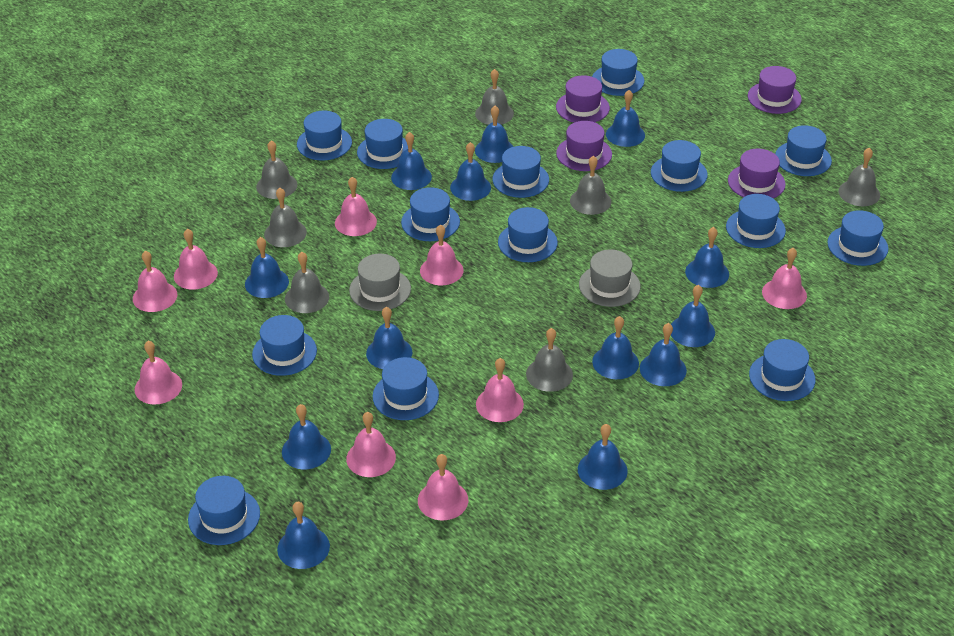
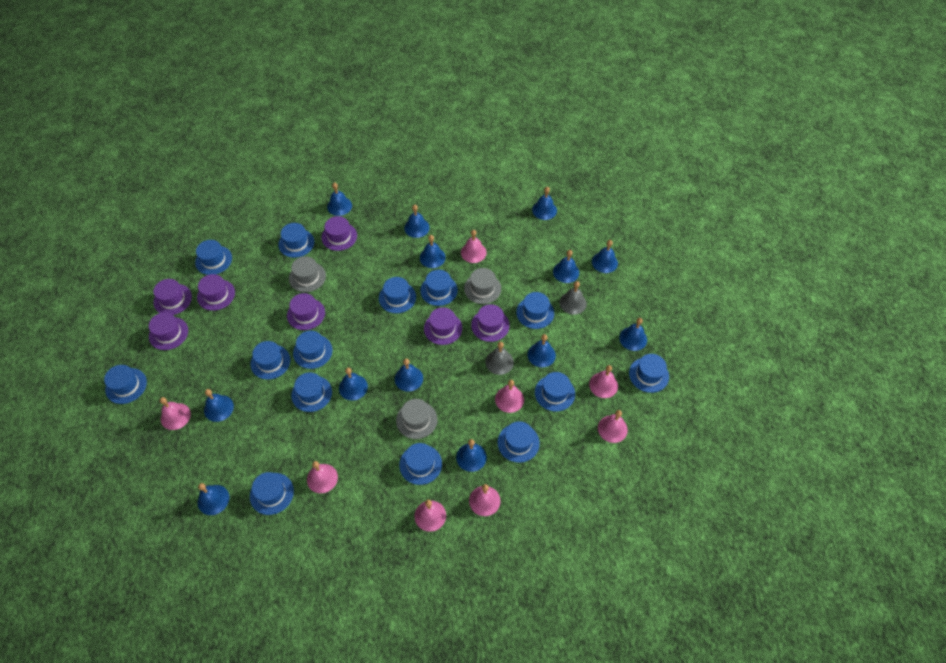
grey bell: [256,141,297,199] [264,188,307,247] [285,252,329,313] [475,69,514,125] [526,328,573,392] [570,156,611,215] [838,147,880,206] = 7 -> [485,342,514,375] [560,281,587,315] = 2
grey hat: [349,254,411,311] [579,249,641,307] = 2 -> [289,256,326,292] [396,399,437,439] [464,268,501,304] = 3
pink bell: [133,251,177,312] [134,341,182,404] [174,229,218,290] [335,177,377,236] [346,412,396,477] [418,454,468,520] [420,224,463,285] [476,358,524,422] [762,248,807,309] = 9 -> [160,397,191,430] [307,461,338,493] [414,500,446,532] [461,230,487,263] [469,484,501,516] [495,380,524,413] [589,365,618,398] [598,410,628,443] = 8
purple hat: [556,75,610,122] [556,121,612,171] [728,149,786,198] [748,66,802,114] = 4 -> [149,313,188,350] [153,279,192,315] [197,274,235,311] [287,293,325,330] [321,216,357,251] [424,307,462,345] [471,304,510,342] = 7

